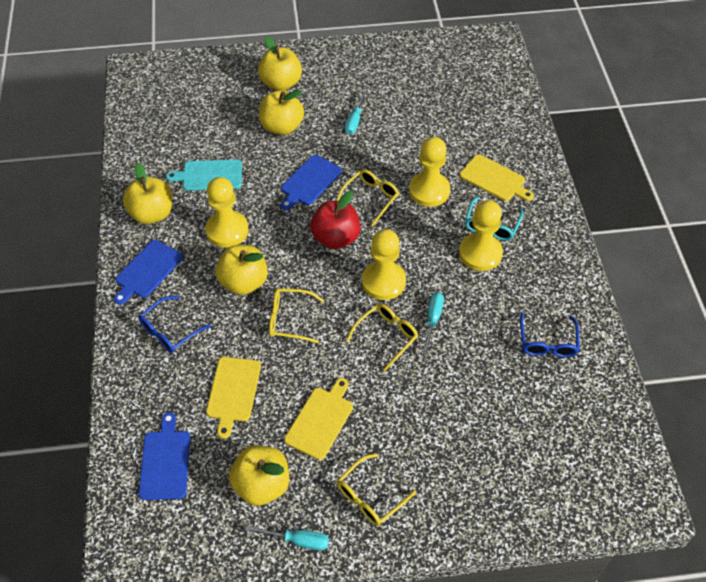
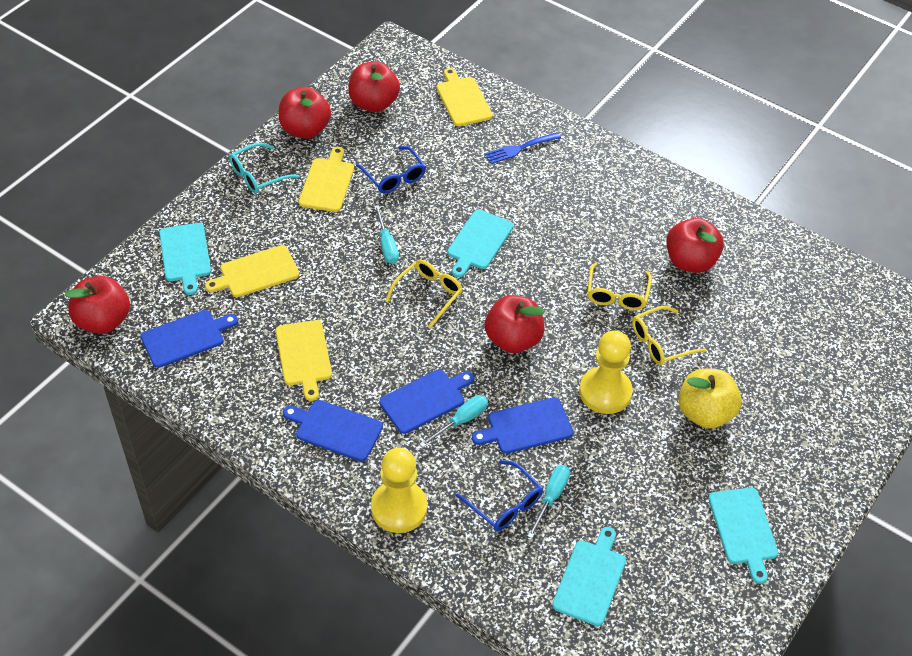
blue cutting board: [114,240,183,305] [139,412,190,500] [281,155,342,210] = 3 -> [141,310,238,368] [283,400,383,461] [379,369,474,434] [472,397,573,454] = 4
blue fork: none = 0 -> [484,132,561,164] = 1
red apple: [310,191,361,249] = 1 -> [65,276,130,334] [278,87,331,139] [348,61,400,112] [485,295,545,353] [666,218,724,273] = 5
turquoise cutting board: [166,159,242,191] = 1 -> [159,223,211,295] [447,210,514,278] [552,527,626,626] [708,488,778,584] = 4
yellow apple: [123,163,173,224] [215,245,268,295] [229,446,289,506] [258,37,302,91] [259,90,304,135] = 5 -> [679,369,742,429] = 1
yellow cutting board: [206,357,261,439] [284,378,353,460] [460,154,534,201] = 3 -> [205,245,299,297] [276,320,332,401] [299,147,354,212] [437,68,493,126] = 4
yellow glasses: [269,289,324,343] [336,169,399,226] [337,453,416,526] [346,304,418,371] = 4 -> [385,260,463,329] [587,262,652,310] [632,306,707,365] = 3
yellow pawn: [205,177,249,248] [362,229,406,300] [409,137,450,207] [459,200,503,271] = 4 -> [371,448,427,533] [579,331,633,414] = 2

